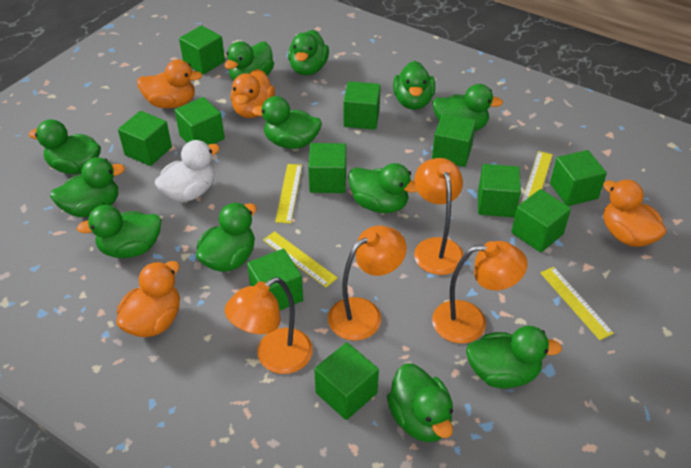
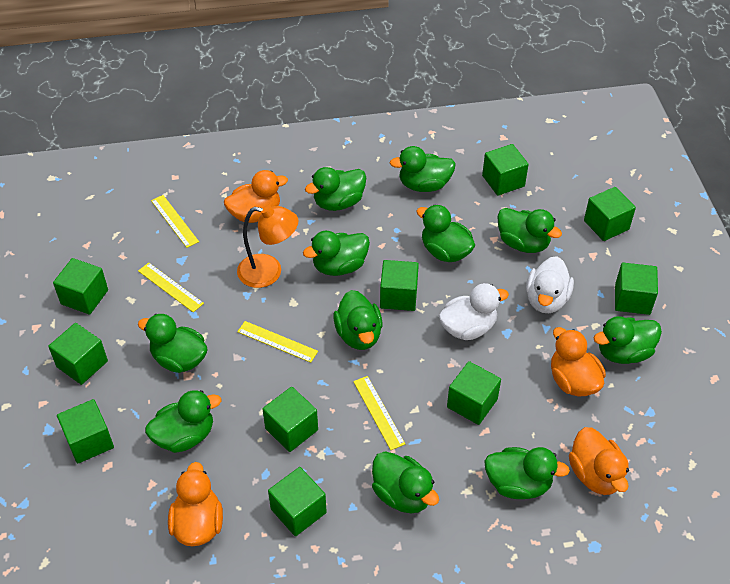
green cube: [118,111,172,166] [175,97,225,145] [179,25,225,74] [247,249,303,310] [308,143,346,193] [314,342,379,420] [343,81,381,130] [432,114,476,167] [478,164,521,218] [511,189,571,252] [550,150,607,206] = 11 -> [48,323,108,385] [53,258,108,315] [57,399,114,464] [263,387,318,452] [268,467,327,536] [380,260,419,311] [447,361,501,425] [482,144,529,196] [584,187,636,241] [615,263,658,315] = 10
green duck: [29,119,101,174] [50,157,125,217] [77,205,161,258] [196,203,257,272] [224,41,274,81] [252,96,322,149] [288,30,329,75] [348,163,417,213] [387,363,453,442] [393,61,435,110] [432,84,503,131] [466,326,562,389] = 12 -> [138,314,208,373] [145,390,221,453] [303,231,370,276] [305,167,366,211] [333,290,382,350] [372,451,439,513] [390,146,456,192] [416,205,475,262] [484,447,570,499] [497,208,562,253] [593,316,662,364] = 11
orange lamp: [225,277,313,374] [328,226,407,341] [414,158,464,275] [432,241,528,344] = 4 -> [237,205,298,288] = 1
white duck: [155,140,220,202] = 1 -> [439,283,509,340] [526,256,574,313] = 2

